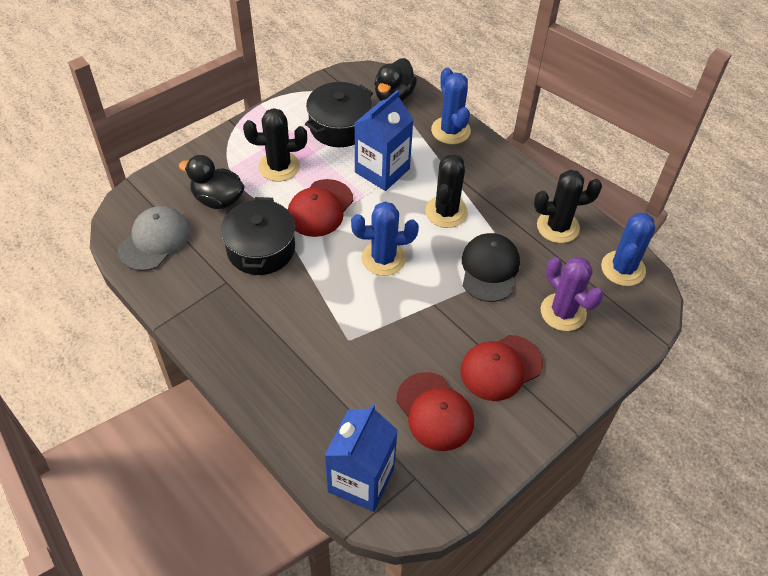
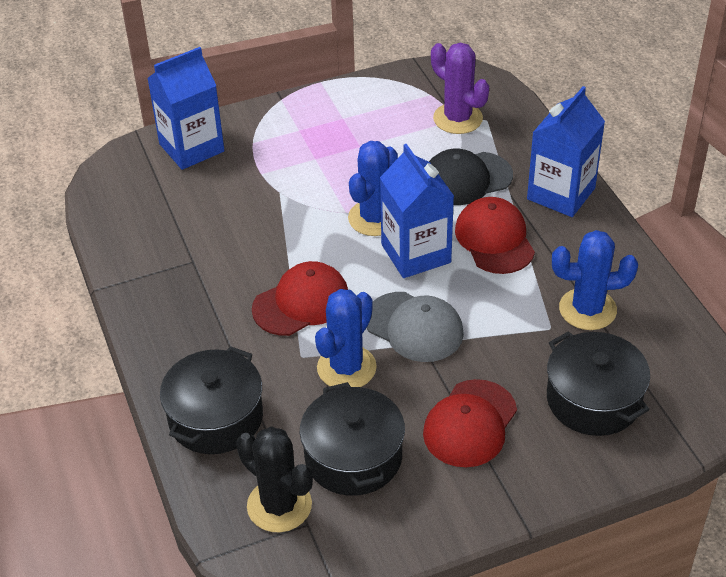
black cactus: [243,108,307,182] [425,155,468,228] [534,170,602,243] = 3 -> [236,427,313,532] = 1
black duck: [179,155,245,209] [374,58,417,101] = 2 -> none = 0
black pot: [221,197,295,275] [305,82,373,147] = 2 -> [160,346,263,454] [300,382,405,496] [547,331,650,436] = 3
blue carton: [324,404,398,512] [354,90,414,191] = 2 -> [147,47,225,170] [380,144,454,278] [527,86,605,217] = 3

